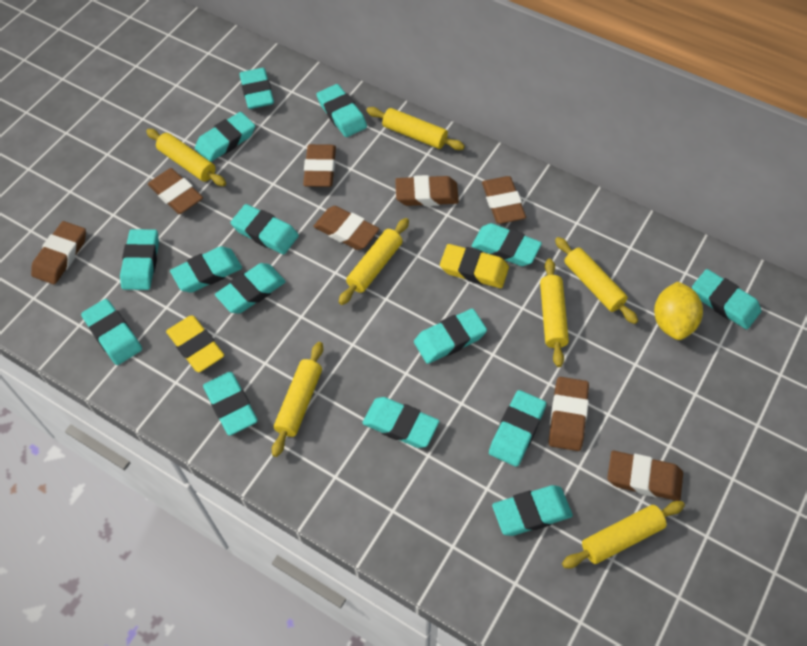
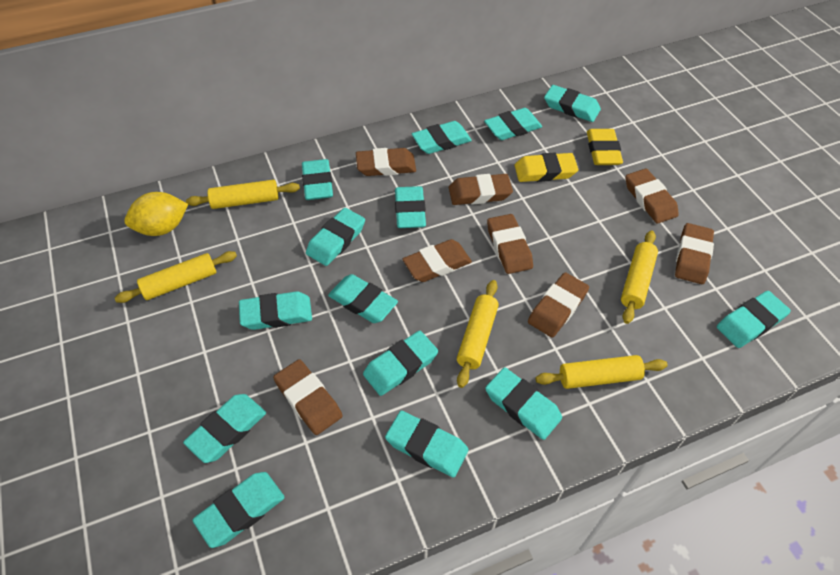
turquoise eraser: [81,299,142,365] [120,229,159,290] [170,246,242,293] [195,112,255,162] [203,372,258,436] [215,263,286,313] [230,204,299,254] [239,68,274,109] [316,84,367,137] [362,397,439,448] [414,309,487,364] [472,223,542,266] [489,390,546,467] [492,485,573,536] [692,269,761,330] = 15 -> [183,394,266,463] [192,472,285,548] [239,291,312,330] [302,159,333,200] [306,208,365,266] [328,274,398,323] [363,331,438,396] [385,411,469,478] [395,186,426,228] [412,121,472,154] [484,108,542,140] [485,367,562,440] [544,85,601,122] [717,291,791,348] = 14
yellow rolling pin: [146,129,226,186] [272,342,323,457] [339,218,409,305] [366,107,465,150] [540,258,569,367] [555,237,638,324] [562,501,685,568] = 7 -> [115,251,237,303] [186,180,300,209] [457,280,499,388] [535,355,668,389] [621,230,658,324] = 5

